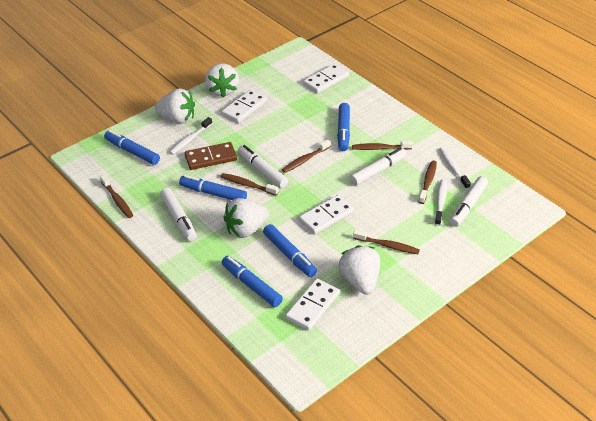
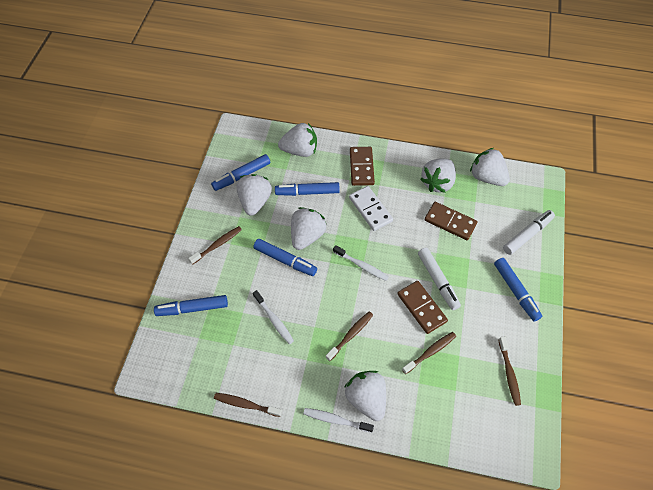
brown domino: [184,142,237,170] = 1 -> [350,147,375,186] [397,281,448,334] [425,202,477,240] = 3
brown toothbrush: [100,175,133,218] [220,173,279,196] [282,139,331,173] [352,141,413,150] [353,230,420,254] [419,160,437,204] = 6 -> [188,226,242,265] [214,393,282,417] [326,311,373,361] [402,332,456,374] [498,337,521,406] = 5
white domino: [222,89,267,123] [285,279,340,331] [299,195,354,234] [303,63,349,93] = 4 -> [349,186,393,231] = 1
white marker: [160,188,197,241] [238,145,288,188] [350,148,407,186] [450,176,488,227] = 4 -> [418,247,461,310] [503,210,555,255] = 2
white strawberry: [155,88,195,124] [205,63,239,98] [223,198,269,238] [339,245,380,295] = 4 -> [236,174,272,216] [278,123,317,157] [291,207,326,250] [344,371,386,421] [420,159,456,193] [470,148,510,186] = 6

